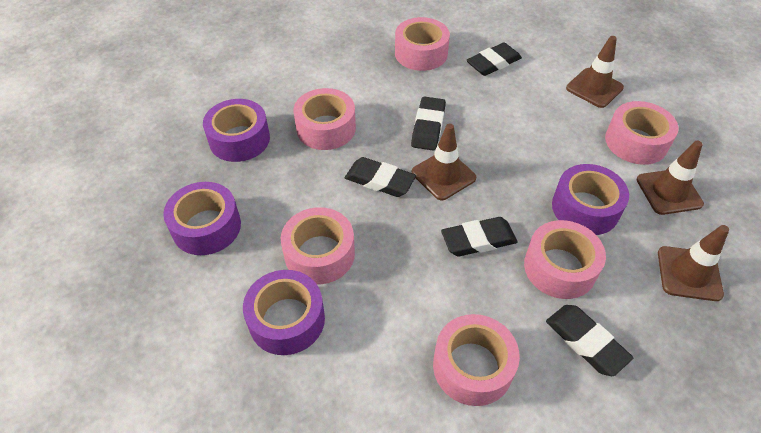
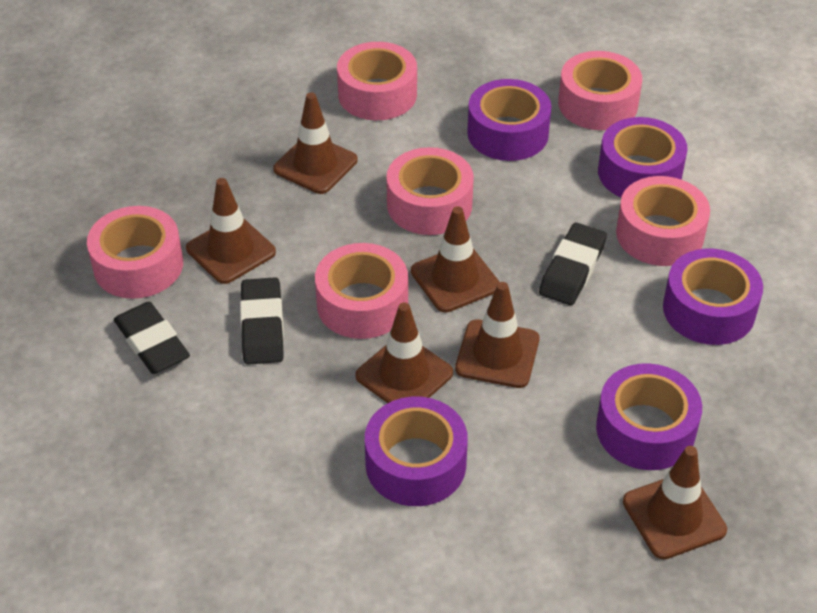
black eraser: [345,157,416,197] [411,96,446,151] [441,217,517,256] [466,43,522,76] [546,305,633,376] = 5 -> [114,302,190,374] [240,277,284,365] [539,223,607,305] = 3
brown traffic cone: [412,124,476,200] [566,36,624,108] [637,141,704,215] [658,225,729,301] = 4 -> [186,178,276,284] [273,92,358,194] [355,302,453,403] [411,206,499,313] [455,282,539,388] [623,446,727,559] = 6
purple tape: [163,182,241,255] [203,99,270,162] [243,270,325,355] [552,164,629,235] = 4 -> [365,397,468,506] [467,79,552,161] [596,363,702,470] [598,117,687,197] [663,249,763,345] = 5

